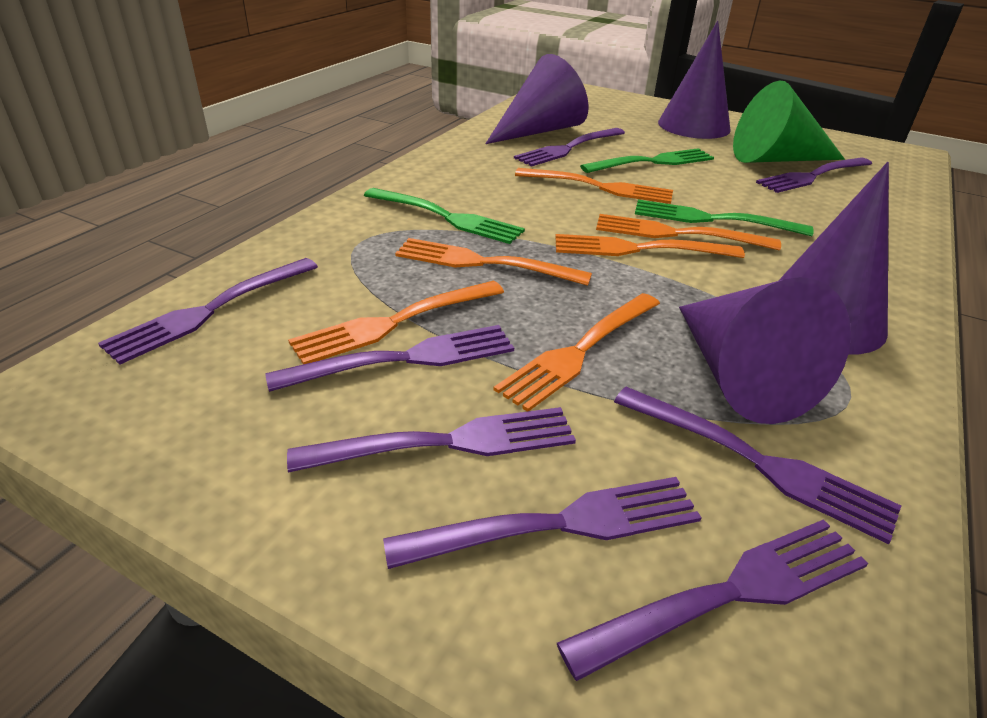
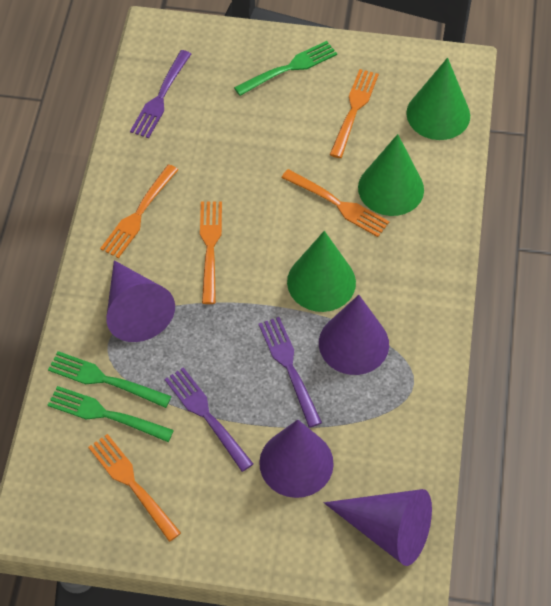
green cone: [733,81,845,163] = 1 -> [287,231,356,312] [358,134,424,216] [406,58,470,140] = 3
orange fork: [288,281,504,364] [395,238,592,286] [493,293,660,412] [515,168,673,204] [555,234,745,258] [596,214,781,251] = 6 -> [88,434,181,542] [100,164,178,258] [200,202,222,304] [281,169,390,237] [330,69,379,158] = 5
purple fork: [98,258,318,365] [265,325,514,392] [287,407,576,473] [383,477,701,569] [514,128,625,167] [557,519,868,681] [614,387,901,544] [756,158,872,193] = 8 -> [130,50,191,138] [165,367,253,472] [259,317,322,428] = 3

